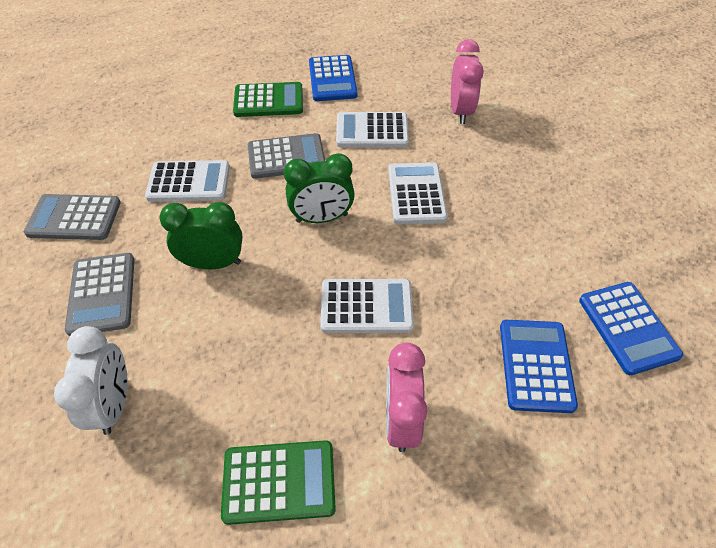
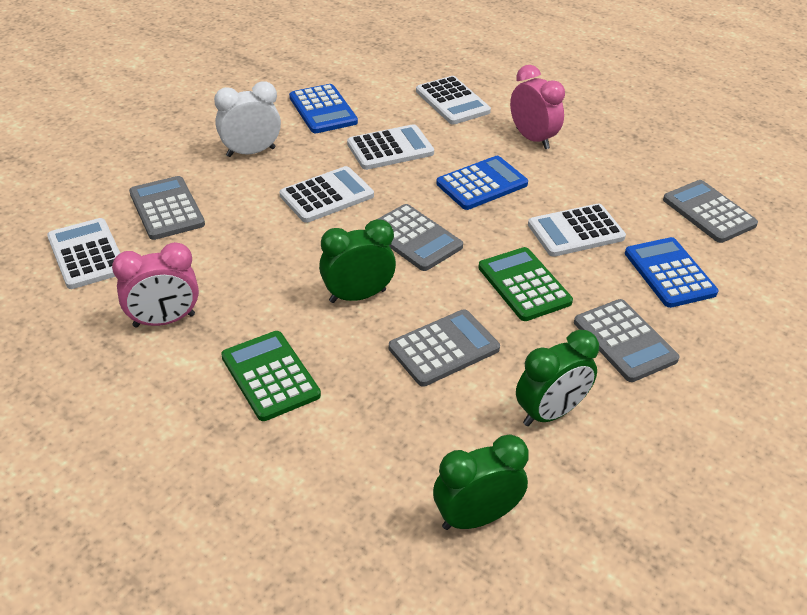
green clock: [160,202,243,269] [284,153,355,223] = 2 -> [319,219,396,303] [433,435,529,530] [516,330,599,426] = 3
grey calculator: [24,194,121,240] [65,253,134,336] [248,133,326,179] = 3 -> [129,176,205,240] [378,204,463,271] [389,309,500,387] [574,299,679,382] [663,180,758,243] = 5
white calculator: [145,160,230,202] [320,279,414,333] [336,112,409,148] [388,162,447,224] = 4 -> [47,218,120,289] [280,166,374,223] [347,124,434,170] [416,76,491,125] [528,204,626,257] = 5

